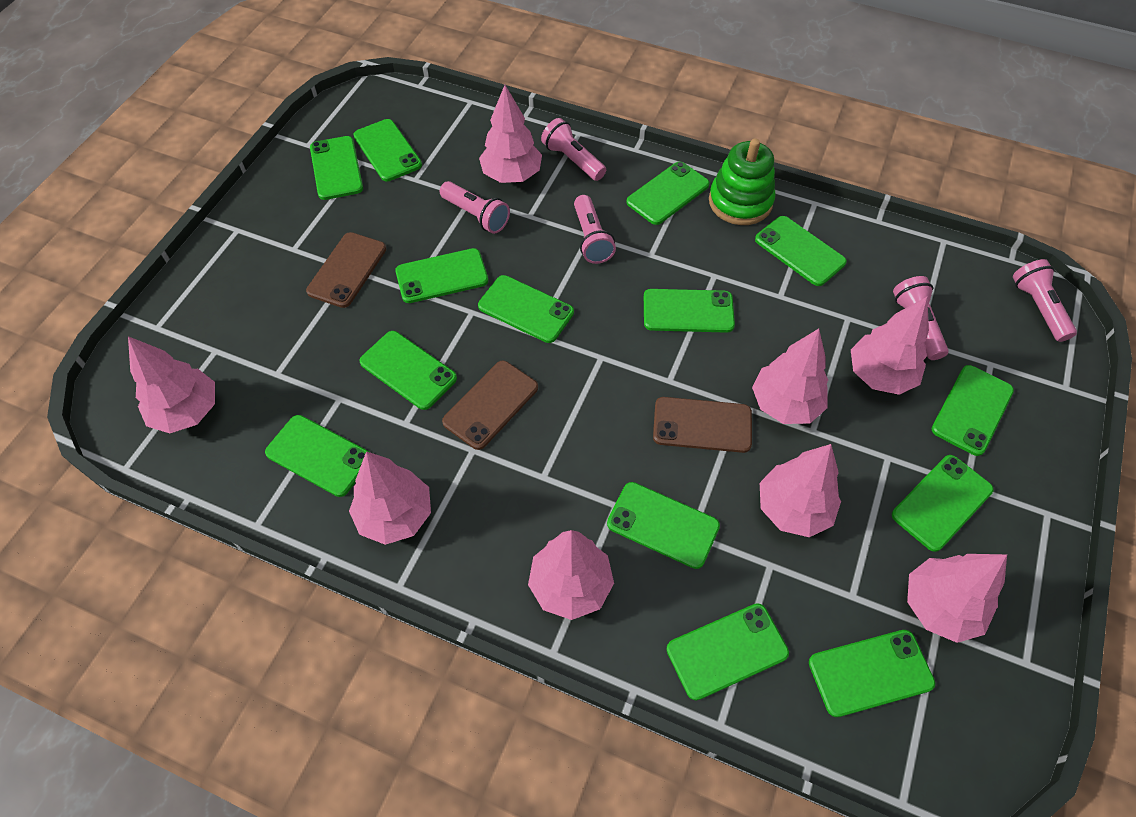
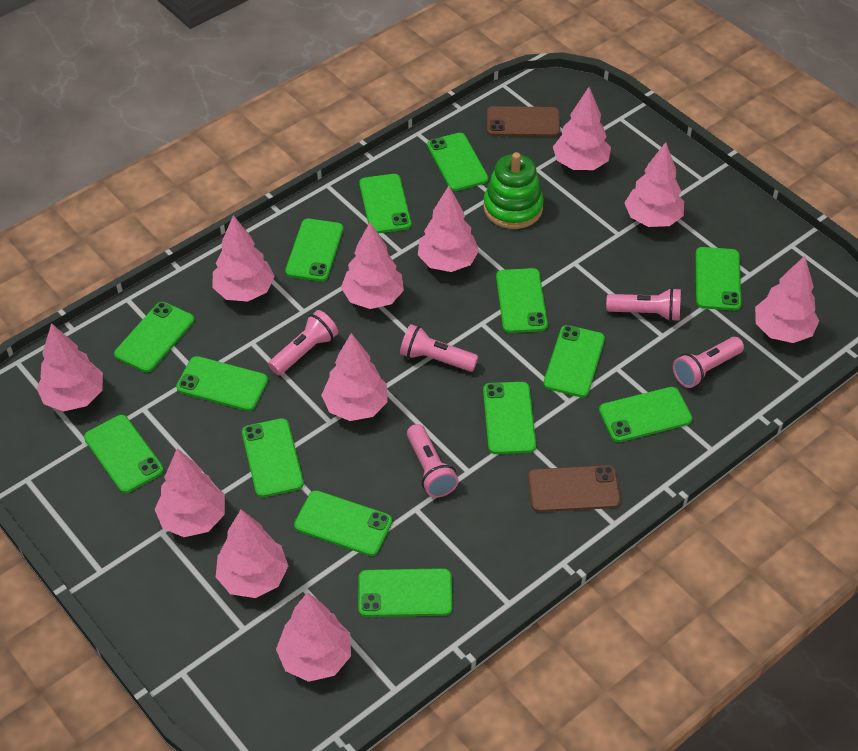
brown phone: [306,232,386,308] [442,361,538,450] [653,397,752,453] = 3 -> [487,106,560,137] [528,465,621,512] = 2
pink tree: [128,336,215,433] [349,451,431,545] [479,85,542,183] [528,530,614,620] [752,329,828,424] [760,444,841,537] [851,297,929,395] [907,554,1007,643] = 8 -> [36,323,103,412] [155,448,225,537] [212,215,275,302] [216,509,288,598] [276,592,351,682] [321,333,388,421] [341,222,404,309] [418,186,479,272] [553,87,611,170] [625,142,684,227] [755,256,819,343] = 11

